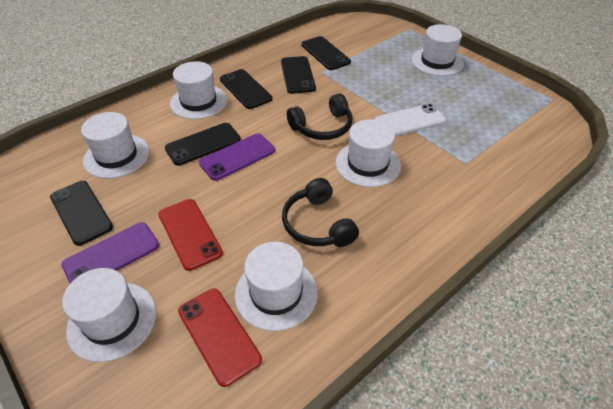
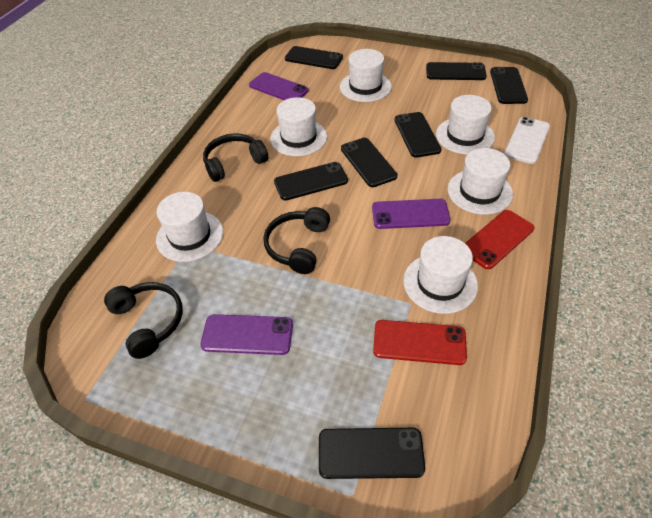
black headphones: [282,178,359,247] [287,93,353,140] = 2 -> [104,282,183,359] [203,133,268,182] [263,207,330,274] = 3
black phone: [50,181,113,246] [165,123,241,166] [220,69,272,109] [281,56,316,94] [301,36,351,70] = 5 -> [274,162,348,201] [285,46,343,69] [319,428,425,479] [341,138,398,187] [395,112,441,158] [426,62,487,80] [490,67,528,104] = 7
purple phone: [61,222,159,283] [199,133,275,181] = 2 -> [200,314,293,355] [249,72,309,100] [372,199,450,229] = 3

